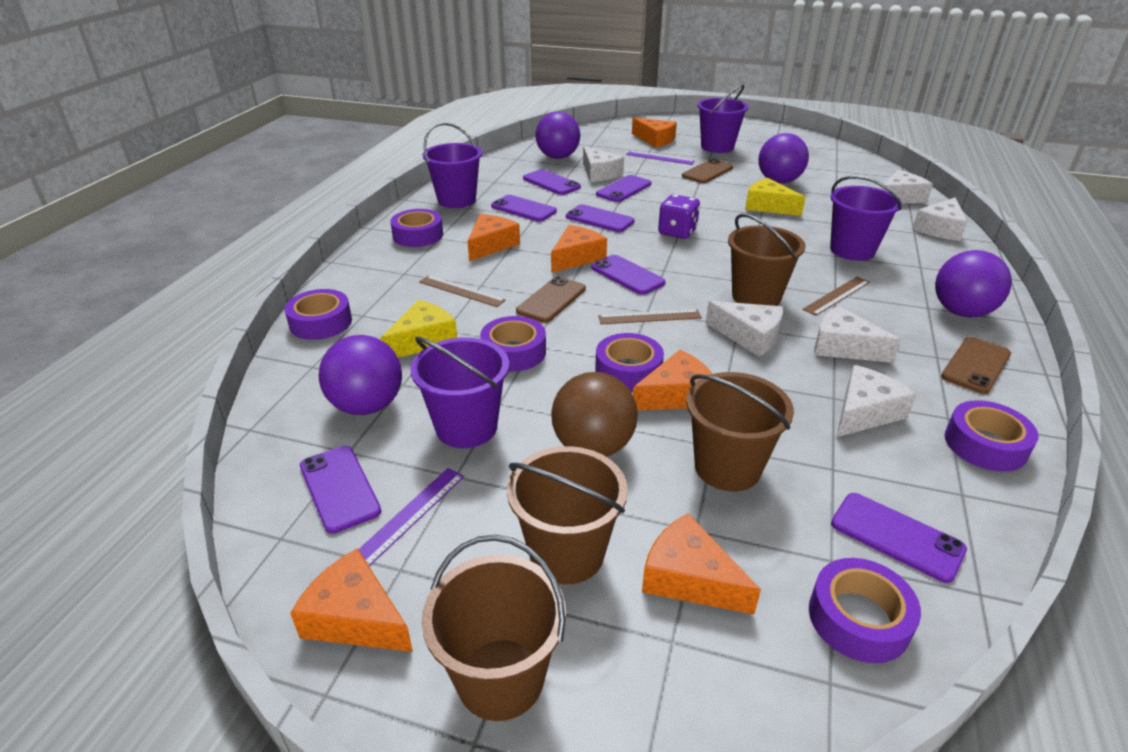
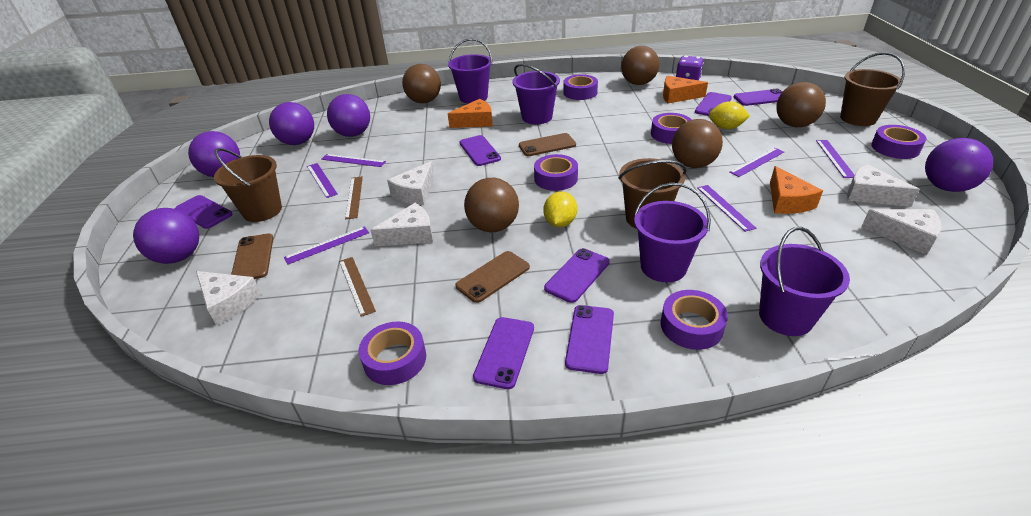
brown ball: [551,372,638,457] = 1 -> [402,64,441,103] [464,178,519,232] [621,46,659,85] [672,119,723,168] [776,82,826,127] = 5
brown bucket: [422,535,566,721] [507,446,628,584] [686,372,794,491] [728,214,805,306] = 4 -> [214,148,282,222] [618,158,687,228] [840,52,905,126] = 3
brown ruler: [419,275,506,307] [598,309,702,324] [802,277,870,316] = 3 -> [339,257,376,317] [345,176,363,220] = 2
orange cheese: [290,548,413,652] [468,214,520,261] [551,225,607,273] [632,118,677,148] [633,349,713,411] [642,513,761,614] = 6 -> [448,99,493,128] [663,76,708,103] [770,166,823,214] = 3
purple ball: [319,335,402,415] [536,112,580,159] [758,133,809,183] [935,250,1012,317] = 4 -> [133,208,199,264] [188,131,240,177] [269,102,314,145] [327,94,370,137] [925,138,993,192] = 5
purple ruler: [358,468,464,566] [626,151,695,165] = 2 -> [284,226,369,265] [307,163,338,198] [321,154,386,167] [697,185,757,232] [729,148,784,177] [816,140,854,178] = 6
white cheese: [583,146,624,182] [706,301,783,357] [814,306,902,363] [837,365,916,437] [880,170,933,204] [912,197,968,241] = 6 -> [196,271,261,325] [370,203,433,246] [387,161,434,205] [847,164,920,207] [861,209,941,255] = 5
yellow cheese: [380,300,457,358] [745,178,806,216] = 2 -> none = 0
yellow lemon: none = 0 -> [543,191,577,227] [709,101,750,129] = 2

